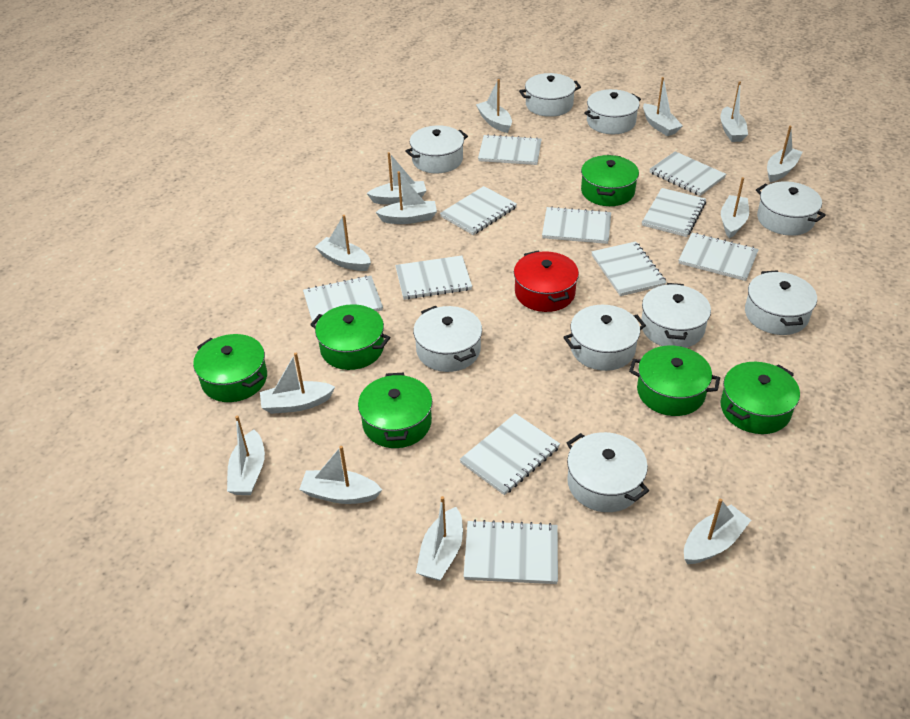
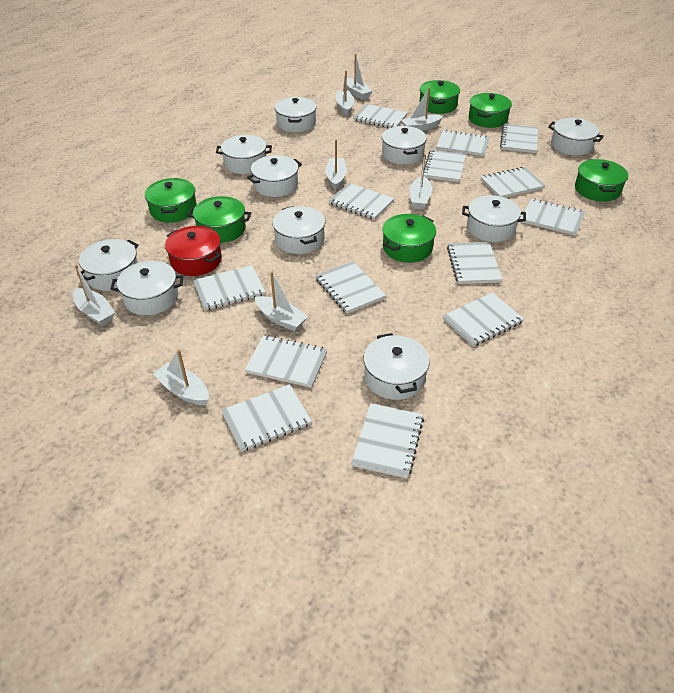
white boat: [227,415,265,495] [260,353,335,414] [299,446,382,504] [315,215,371,271] [367,152,426,204] [376,171,437,224] [416,496,463,581] [476,79,512,133] [643,77,683,136] [684,499,751,564] [720,82,748,142] [721,177,749,238] [767,126,802,182] = 13 -> [73,265,115,326] [153,349,209,405] [255,272,308,331] [325,139,347,190] [336,70,355,116] [347,54,373,100] [401,87,443,131] [410,153,432,209] = 8
white notebook: [303,275,383,325] [395,256,472,300] [440,186,517,235] [459,413,560,495] [463,520,558,584] [478,134,542,165] [542,206,611,244] [592,241,667,296] [642,188,706,237] [649,151,726,196] [679,233,759,281] = 11 -> [193,265,266,311] [221,384,312,452] [245,335,328,388] [315,261,386,314] [328,183,394,220] [351,403,424,479] [353,104,408,128] [424,149,466,182] [436,130,490,156] [443,292,524,347] [447,242,503,284] [481,167,546,198] [500,124,538,153] [521,199,585,236] = 14
white pot: [405,125,468,173] [413,306,482,372] [519,73,581,117] [563,305,646,371] [567,432,649,512] [584,89,641,134] [641,283,711,348] [745,271,817,335] [756,181,826,236] = 9 -> [77,239,139,291] [111,261,183,315] [216,135,272,174] [247,155,302,197] [272,206,325,254] [275,97,317,132] [363,333,430,400] [382,126,427,164] [462,195,526,242] [548,118,604,156] = 10

